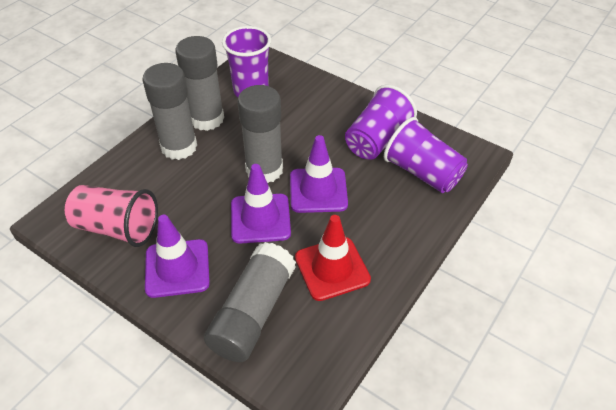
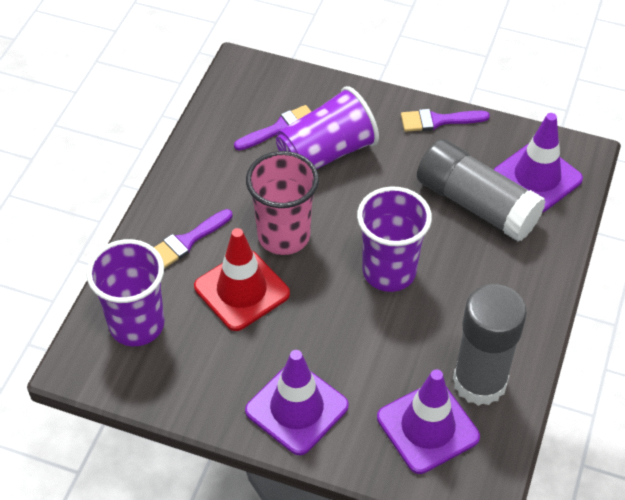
grey glue stick: [143,63,197,160] [175,36,224,131] [204,242,296,362] [238,85,283,183] = 4 -> [417,139,546,242] [453,284,527,406] = 2
purple brush: none = 0 -> [154,209,232,268] [234,105,312,151] [401,109,490,132] = 3

